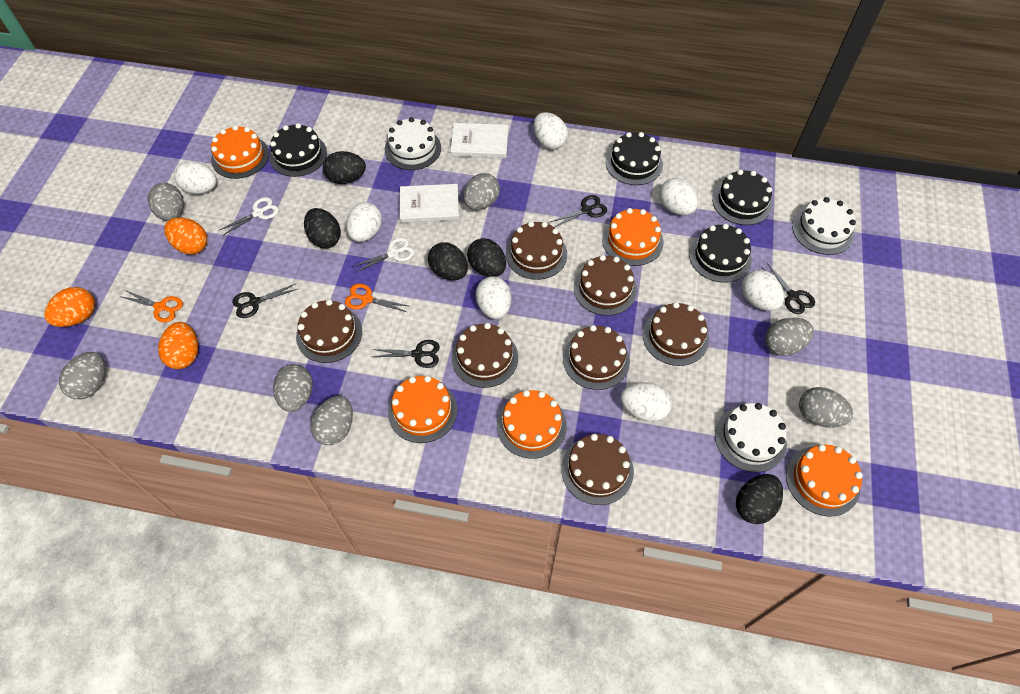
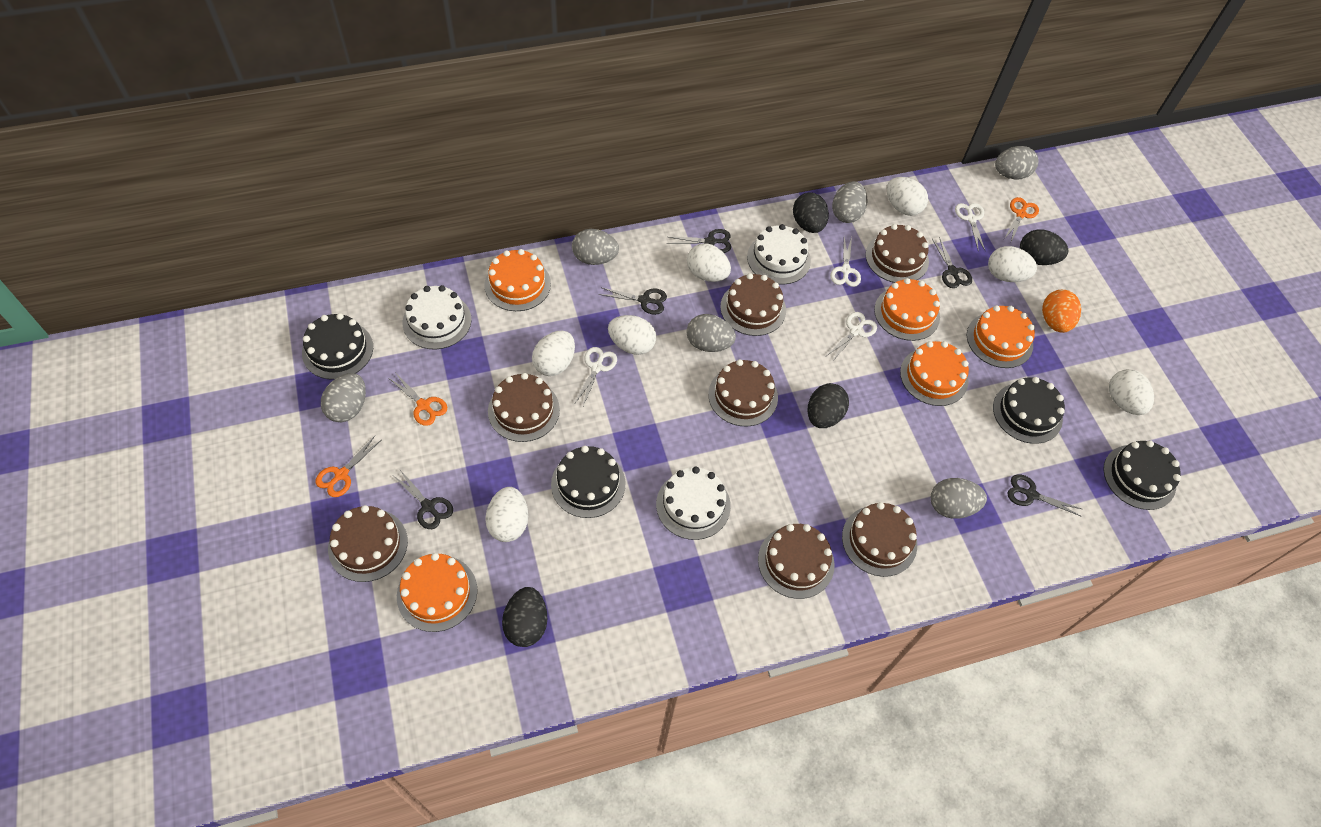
black egg: [304,208,341,248] [323,151,366,184] [428,242,468,280] [467,238,506,277] [736,474,783,524] = 5 -> [502,587,547,647] [793,192,829,233] [807,383,849,428] [1020,229,1068,265] = 4
black scissors: [232,283,297,318] [372,340,440,368] [550,195,607,227] [761,263,815,314] = 4 -> [392,470,453,529] [599,288,667,315] [667,229,731,253] [932,237,972,288] [1007,474,1082,517] = 5
grey egg: [59,352,105,399] [148,183,184,221] [273,364,313,412] [310,396,353,445] [463,173,500,210] [765,318,814,356] [799,387,853,428] = 7 -> [321,373,366,422] [572,229,619,265] [686,314,736,352] [832,181,868,223] [931,478,987,519] [995,146,1038,180] = 6
orange egg: [44,287,95,327] [158,322,198,369] [164,217,207,254] = 3 -> [1042,290,1081,333] = 1
orange scissors: [120,290,183,323] [345,283,408,312] = 2 -> [316,436,381,497] [390,374,447,426] [1004,197,1039,242] = 3
white book: [400,184,459,223] [450,123,508,158] = 2 -> none = 0
white scissors: [220,197,279,236] [352,237,415,273] = 2 -> [575,347,617,406] [826,312,877,362] [830,237,861,287] [955,203,986,252] = 4

